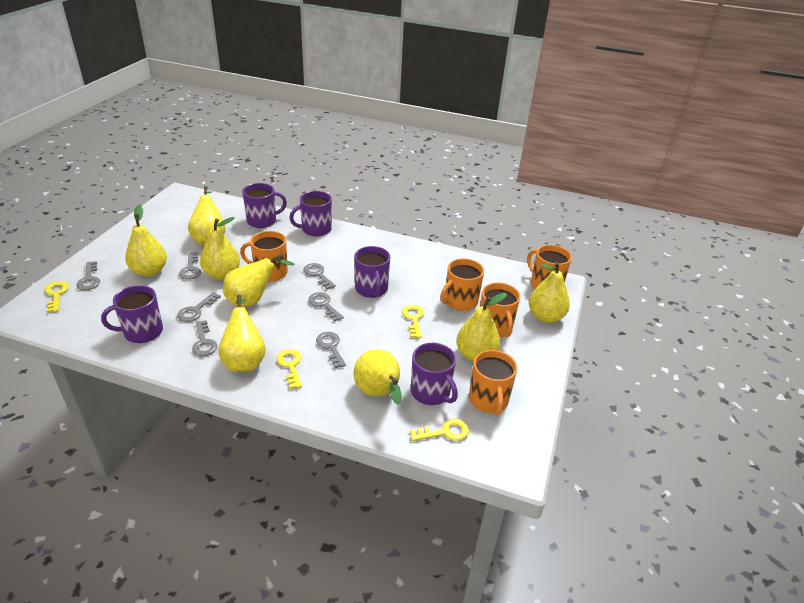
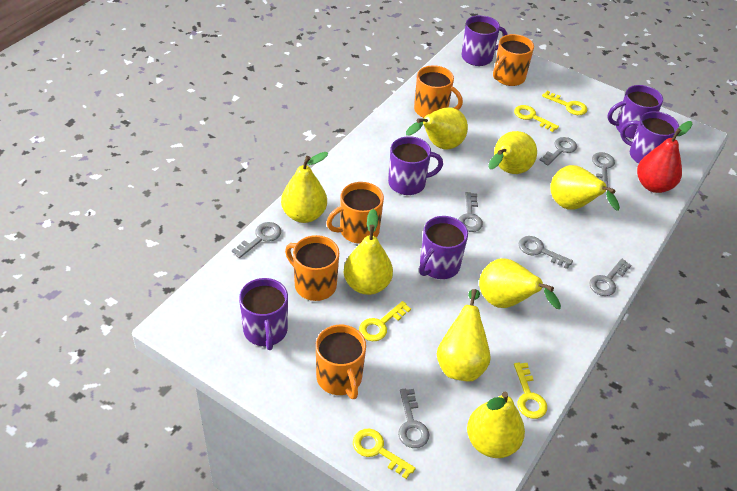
purple mug: [101,285,163,343] [242,183,287,228] [290,191,332,237] [354,246,390,298] [411,343,458,405] = 5 -> [239,278,288,350] [388,136,443,195] [419,216,468,279] [462,15,507,66] [607,85,663,139] [620,111,679,164] = 6
red pear: none = 0 -> [637,121,693,193] = 1
yellow key: [45,281,69,313] [277,349,302,389] [402,305,424,338] [410,419,469,441] = 4 -> [353,429,416,479] [359,301,411,341] [514,105,559,132] [514,362,547,419] [542,91,587,115] = 5

